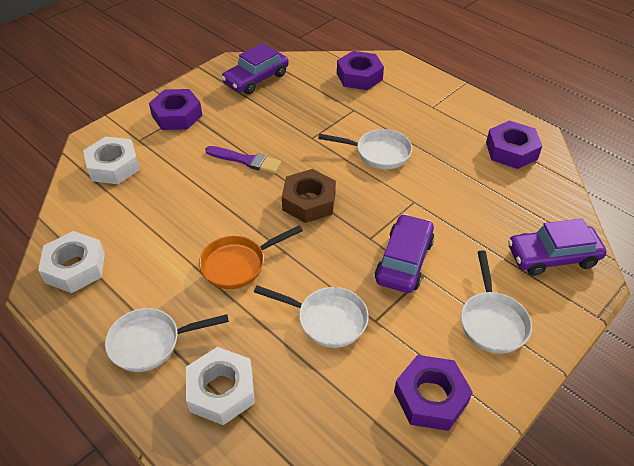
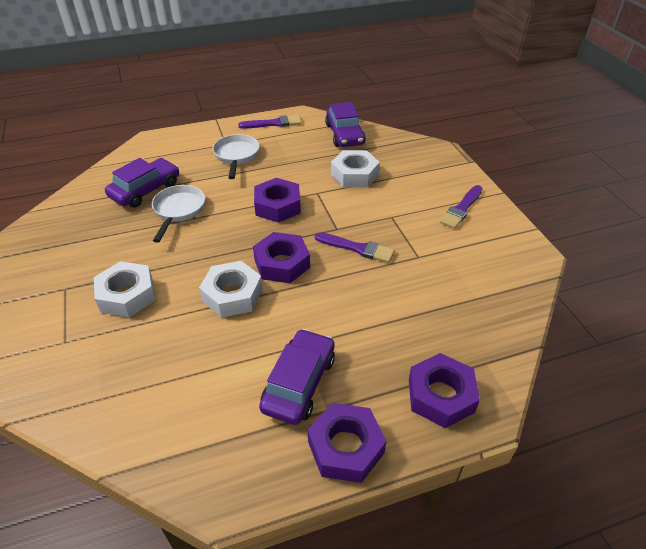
brown nut: [282,169,336,223] = 1 -> none = 0
orange pan: [199,225,303,289] = 1 -> none = 0
purple brush: [205,146,281,174] = 1 -> [238,115,302,129] [315,232,395,263] [440,185,482,229] = 3
white pan: [105,308,229,372] [254,285,369,348] [318,129,412,169] [461,251,532,354] = 4 -> [152,185,205,242] [213,134,260,179] = 2

